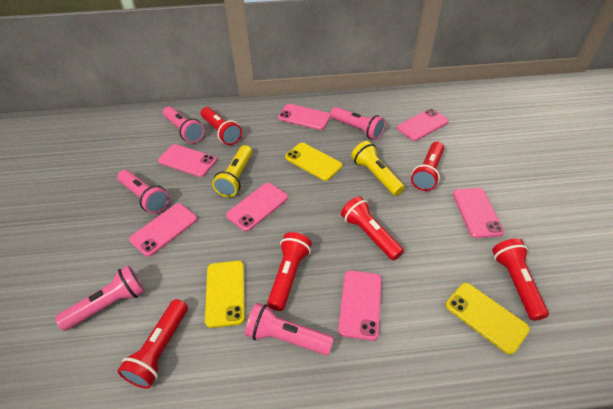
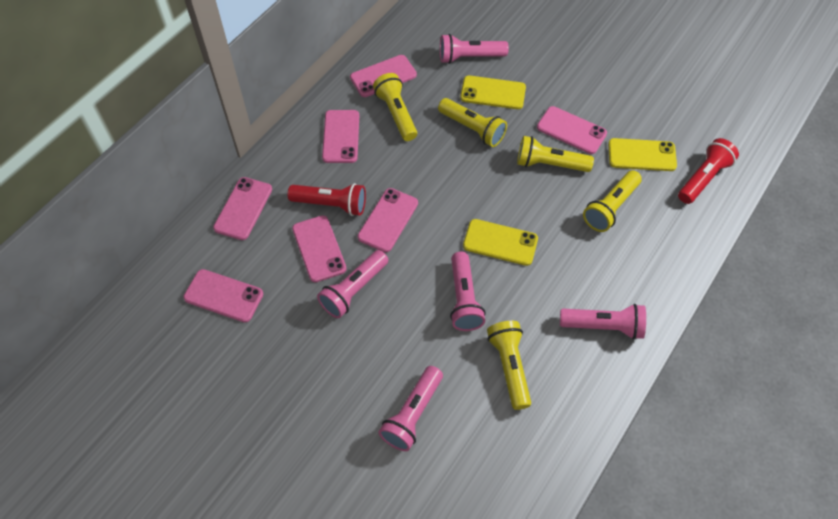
red flashlight: [117,299,188,389] [201,107,242,145] [267,232,312,311] [341,196,404,261] [411,142,444,191] [492,238,549,321] = 6 -> [288,183,366,216] [678,138,739,204] = 2
yellow flashlight: [212,145,252,197] [351,141,405,196] = 2 -> [373,73,417,141] [438,98,507,147] [487,321,531,410] [517,136,594,172] [583,170,642,232] = 5

